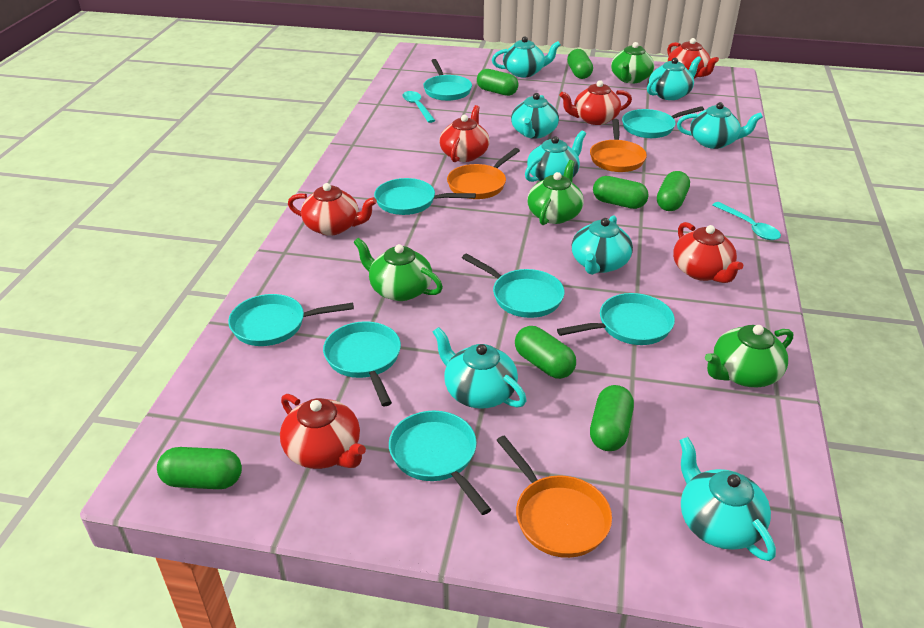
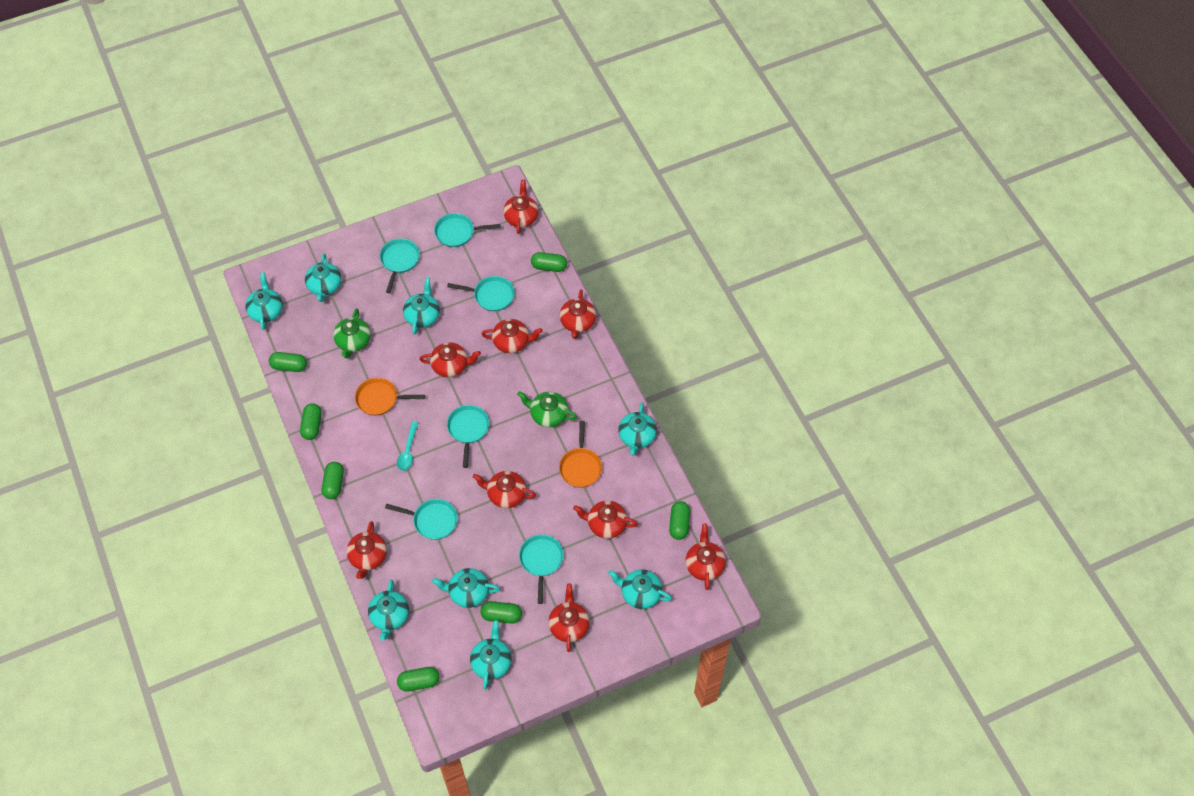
green teapot: [353,238,443,301] [527,160,584,225] [611,42,654,84] [705,325,793,387] = 4 -> [333,308,371,358] [517,391,577,427] = 2
orange pan: [447,148,520,199] [496,435,612,558] [590,119,647,172] = 3 -> [355,378,425,416] [559,421,602,488] = 2
red teapot: [280,394,366,469] [288,183,377,236] [440,105,490,162] [559,80,632,125] [667,38,719,79] [673,222,743,283] = 6 -> [347,521,387,579] [419,342,481,377] [473,471,536,508] [481,319,543,353] [503,179,539,234] [548,583,590,652] [560,289,596,339] [573,500,638,539] [685,524,726,590] = 9
turquoise pan: [228,294,354,346] [323,321,401,406] [374,178,476,215] [389,411,491,515] [423,59,472,101] [462,253,565,318] [557,293,675,345] [622,106,704,138] = 8 -> [380,238,420,293] [385,499,458,540] [434,213,501,247] [447,276,515,311] [447,405,489,468] [519,534,564,604] = 6
turquoise spoon: [403,91,435,123] [713,202,781,240] = 2 -> [397,421,418,471] = 1

